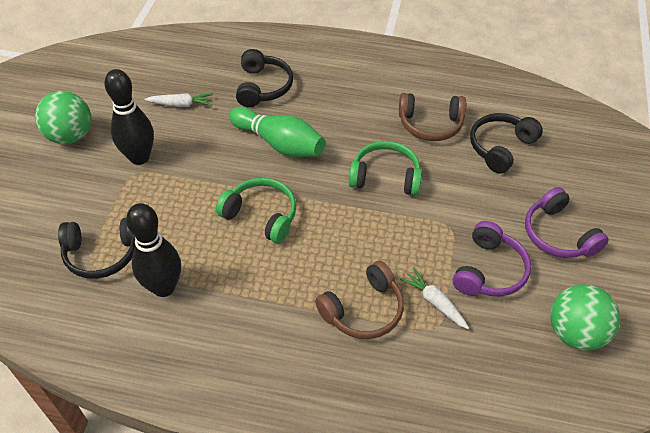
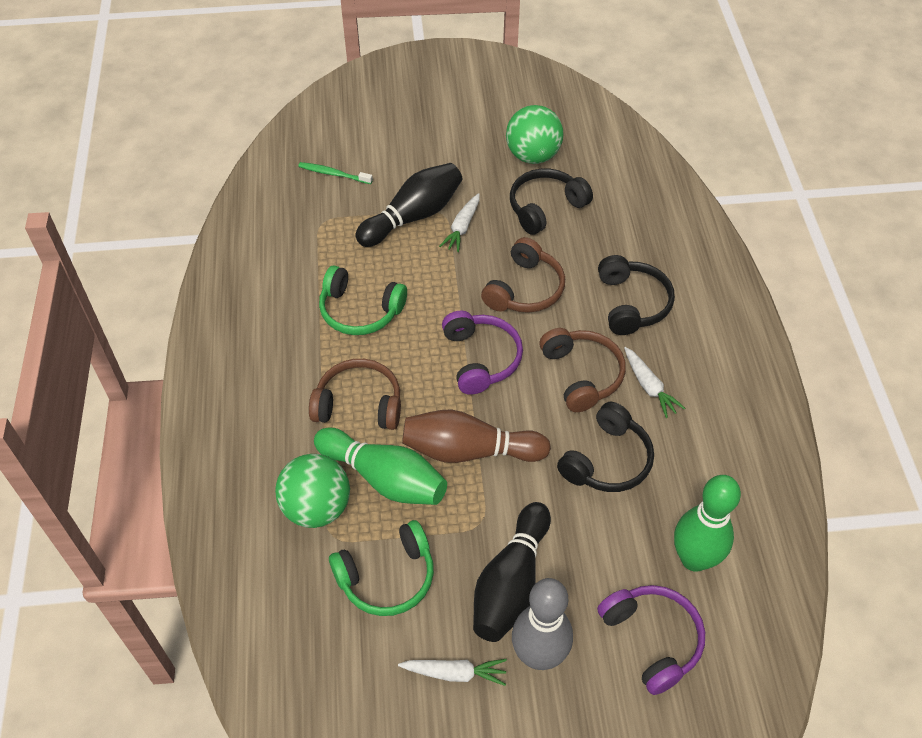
brown bowling pin: none = 0 -> [402,409,551,463] = 1
brown headphones: [315,261,404,339] [399,93,466,141] = 2 -> [309,359,401,430] [481,237,565,313] [539,328,626,412] = 3
green bowling pin: [229,107,325,157] = 1 -> [314,428,447,505] [674,475,741,572] = 2
green toothbrush: none = 0 -> [298,162,373,184] = 1
grey bowling pin: none = 0 -> [512,578,573,670] = 1
white carrot: [144,93,213,107] [400,268,469,329] = 2 -> [398,659,507,686] [439,193,480,252] [624,347,685,418] = 3

